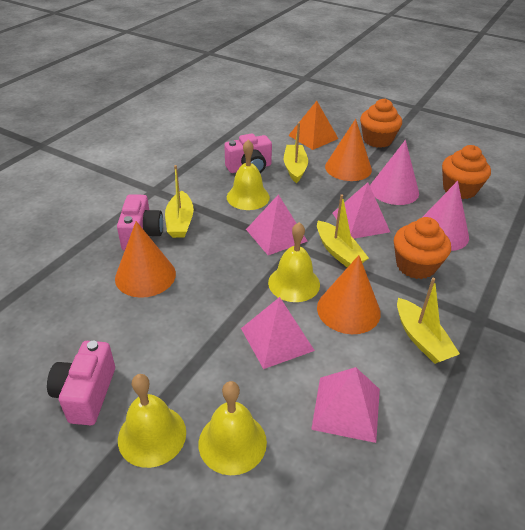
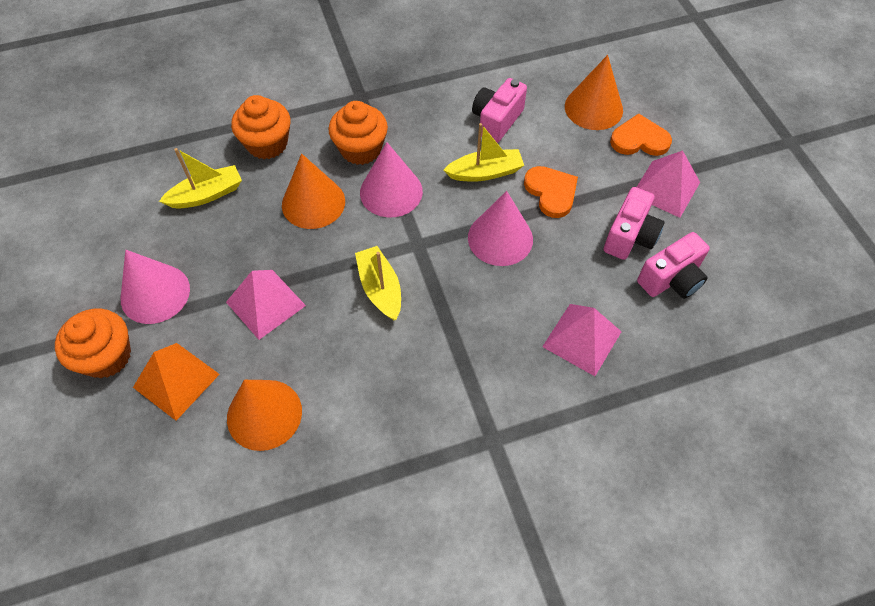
orange heart: none = 0 -> [524,166,578,218] [610,114,672,156] = 2
pink cone: [370,140,419,205] [422,181,469,251] = 2 -> [121,250,190,324] [360,142,423,217] [468,191,533,266] = 3
pink pyramid: [241,297,315,369] [246,194,308,255] [311,367,380,443] [333,182,390,239] = 4 -> [226,270,306,340] [542,304,622,376] [637,150,700,218] = 3
yellow bell: [118,374,186,468] [199,381,267,475] [227,140,270,210] [268,222,320,302] = 4 -> none = 0
yellow boat: [165,165,194,238] [284,122,308,183] [317,194,369,268] [397,278,460,364] = 4 -> [159,148,242,209] [355,246,401,320] [444,123,524,182] = 3

